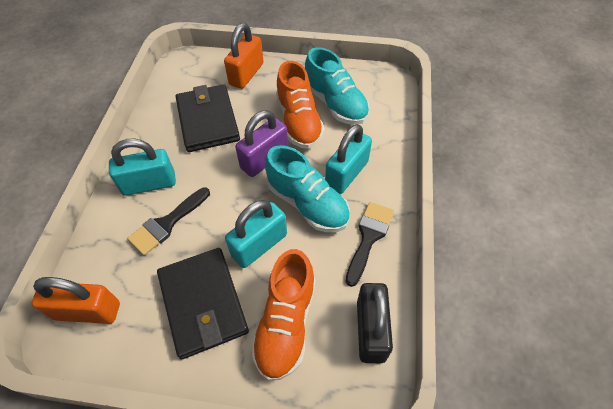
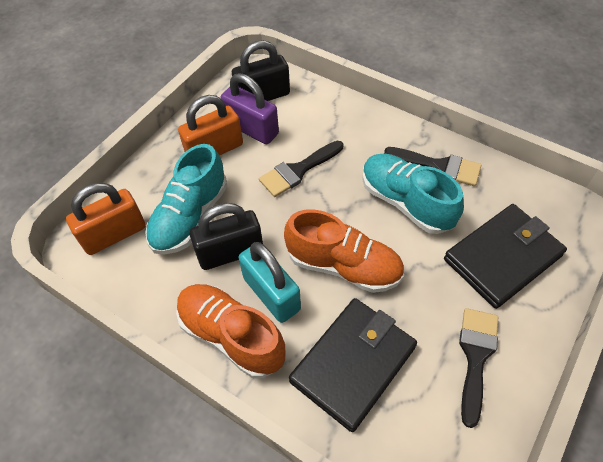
black brush: [127,187,210,256] [346,202,394,287] = 2 -> [259,141,343,197] [384,147,481,186] [459,308,498,428] = 3
black padlock: [357,283,393,363] = 1 -> [189,203,263,270] [232,40,290,101] = 2
turquoise padlock: [109,138,176,196] [225,200,287,268] [325,124,372,194] = 3 -> [239,242,301,323] = 1

